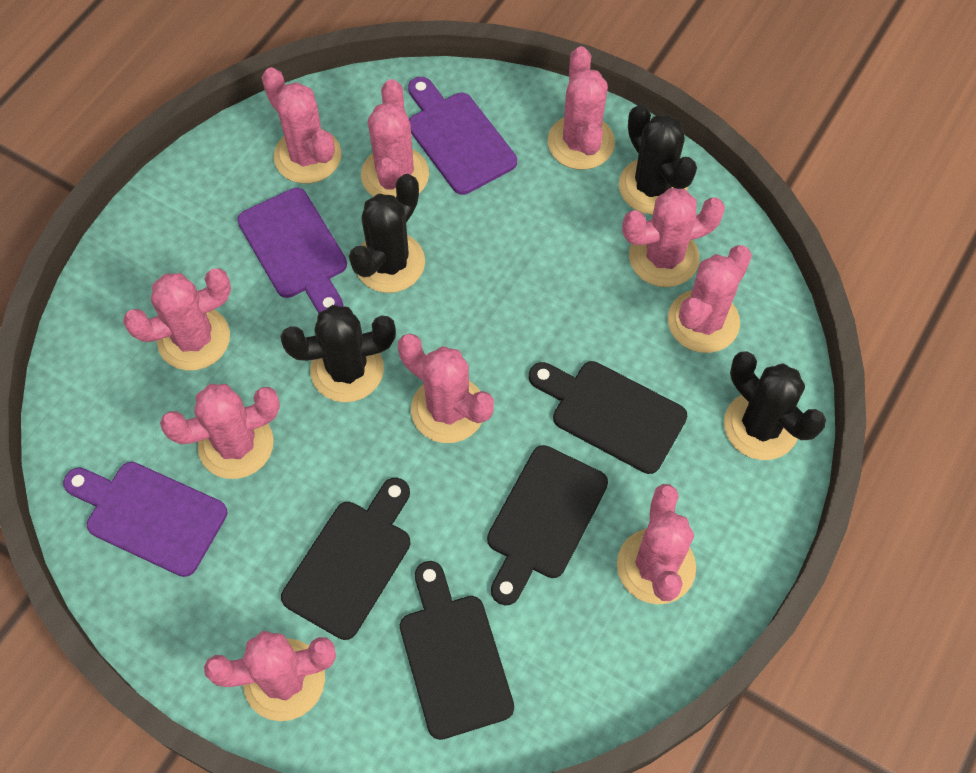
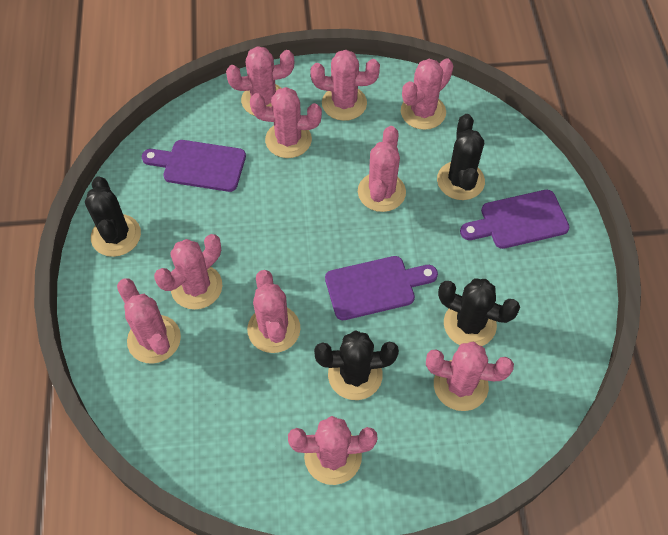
black cutting board: [281,478,410,640] [400,561,514,740] [487,445,608,605] [529,361,687,474] = 4 -> none = 0

